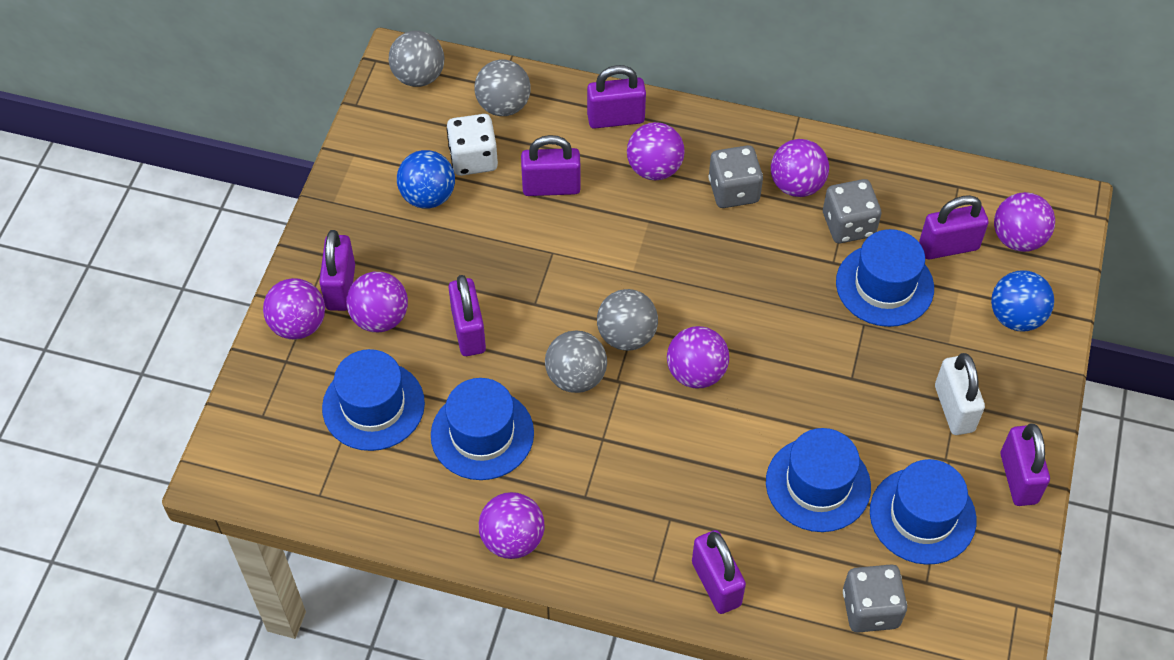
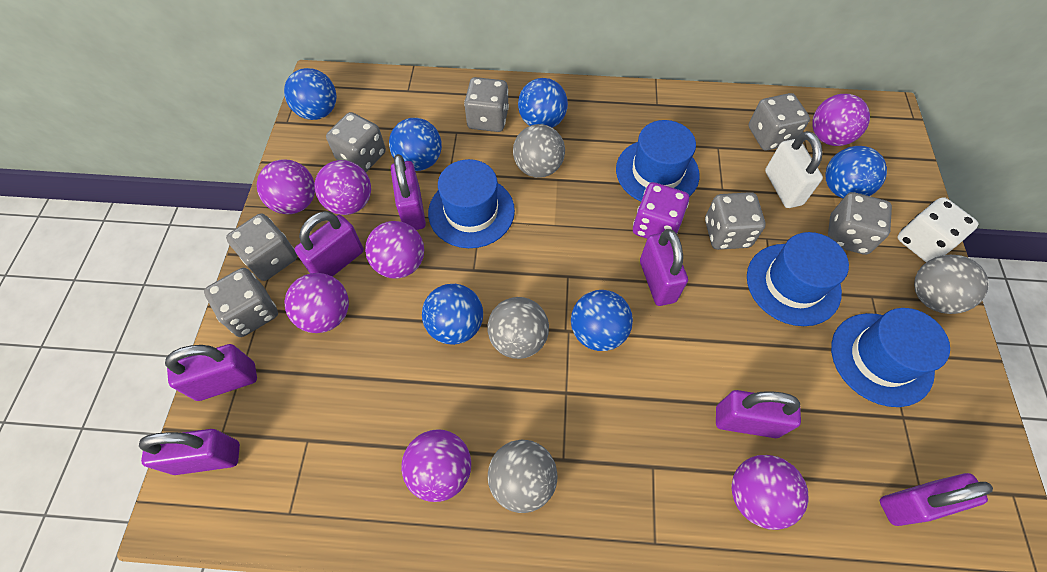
blue ball: [397,150,455,209] [991,270,1054,331] = 2 -> [284,68,337,120] [389,118,442,171] [422,284,483,345] [518,78,568,128] [571,290,633,351] [826,146,887,198] = 6
blue hat: [322,349,425,451] [431,378,534,480] [766,428,871,532] [836,229,934,327] [870,459,977,565] = 5 -> [428,159,515,248] [616,120,700,201] [747,232,849,326] [831,308,950,407] = 4
grey dice: [709,145,763,208] [823,179,881,243] [843,564,907,633] = 3 -> [204,268,278,337] [226,213,297,281] [326,112,386,172] [464,77,509,132] [705,192,765,250] [749,93,810,150] [828,192,892,255] = 7
purple dice: none = 0 -> [633,182,689,239] = 1

